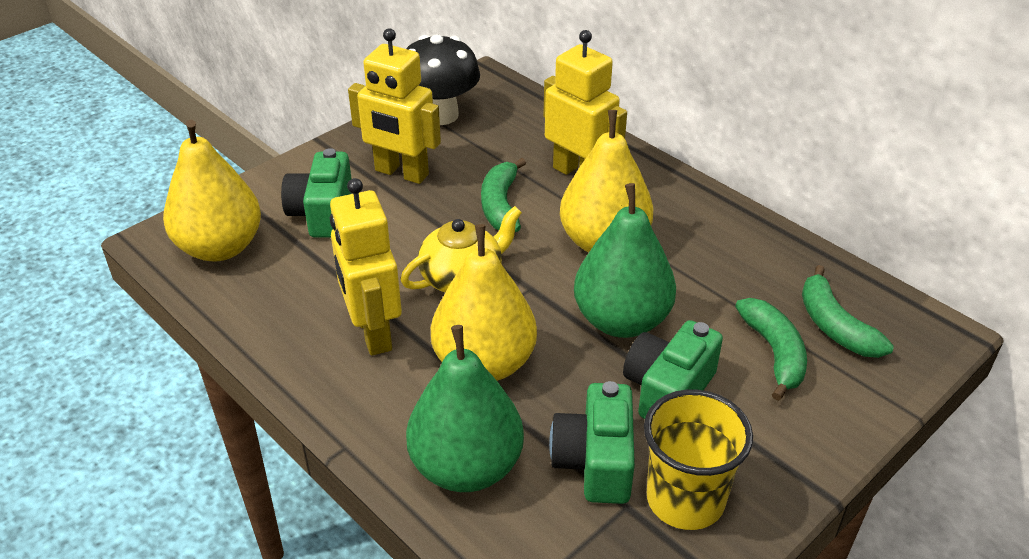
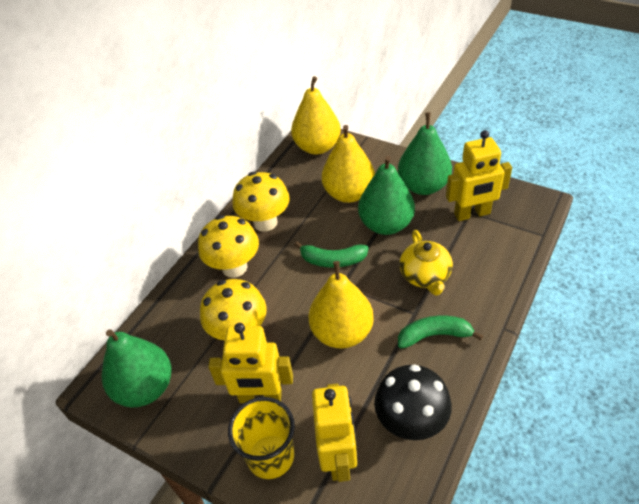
green banana: [481,158,526,232] [735,298,807,401] [802,265,894,358] = 3 -> [294,241,369,268] [398,315,483,349] = 2
green camera: [281,148,352,238] [549,381,635,504] [623,320,723,419] = 3 -> none = 0
green pear: [406,325,524,492] [574,183,676,338] = 2 -> [102,329,171,408] [358,156,415,235] [398,112,452,195] = 3
yellow mushroom: none = 0 -> [198,215,259,278] [200,279,267,340] [232,172,290,232] = 3

